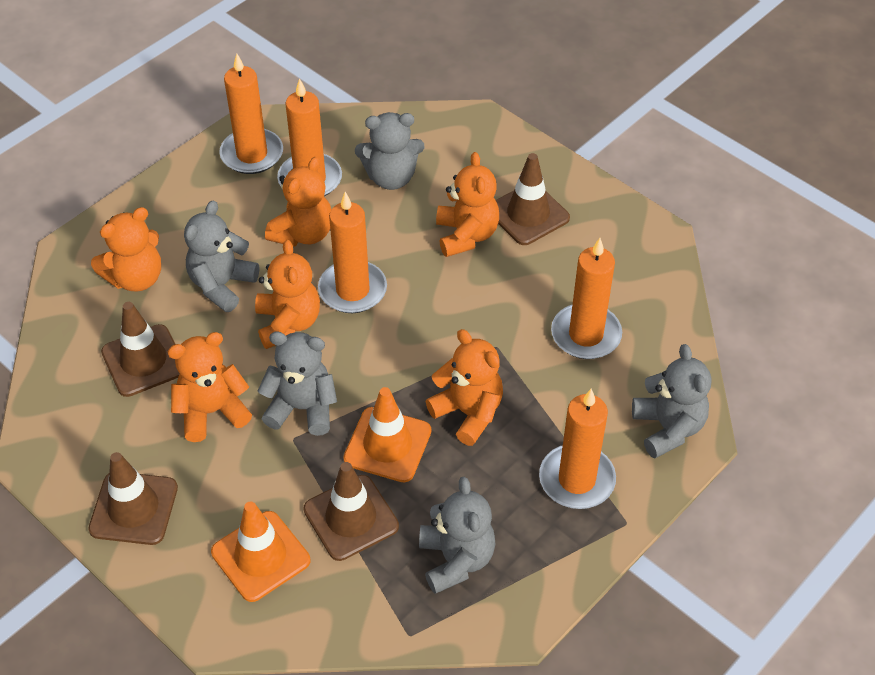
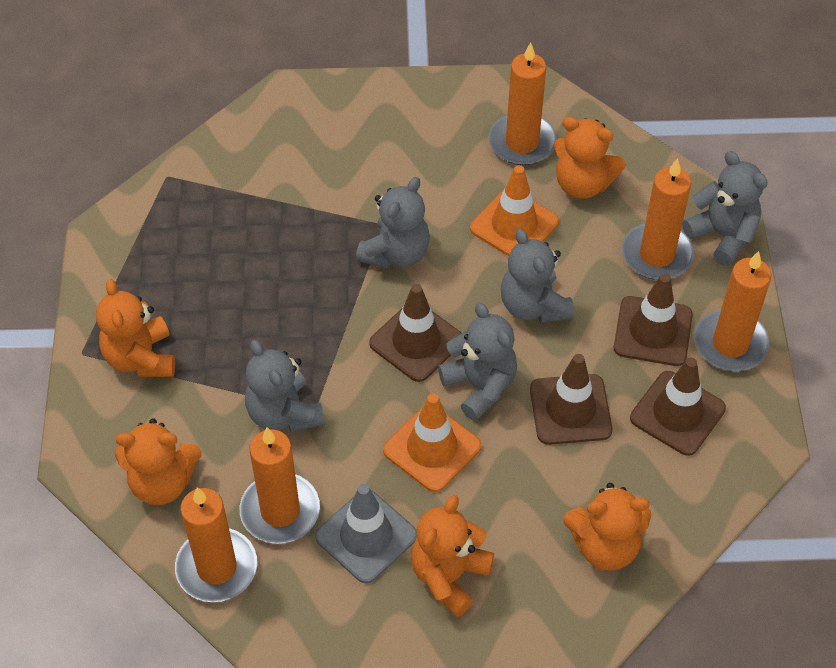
grey traffic cone: none = 0 -> [315,484,417,584] = 1
orange teddy bear: [91,207,161,292] [167,332,252,442] [255,240,320,349] [265,157,332,247] [426,329,503,446] [436,152,499,257] = 6 -> [96,279,175,377] [115,418,202,505] [411,495,494,617] [553,117,626,199] [563,483,651,571] = 5

